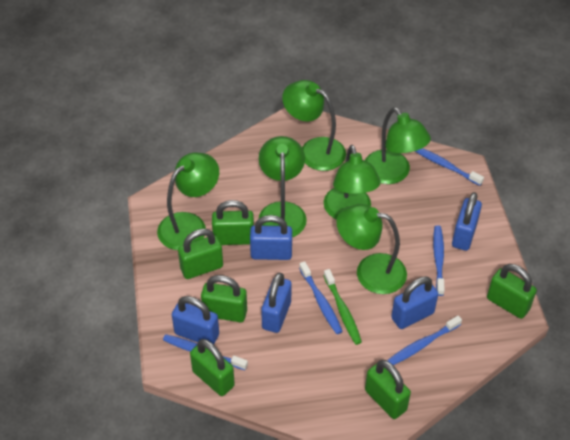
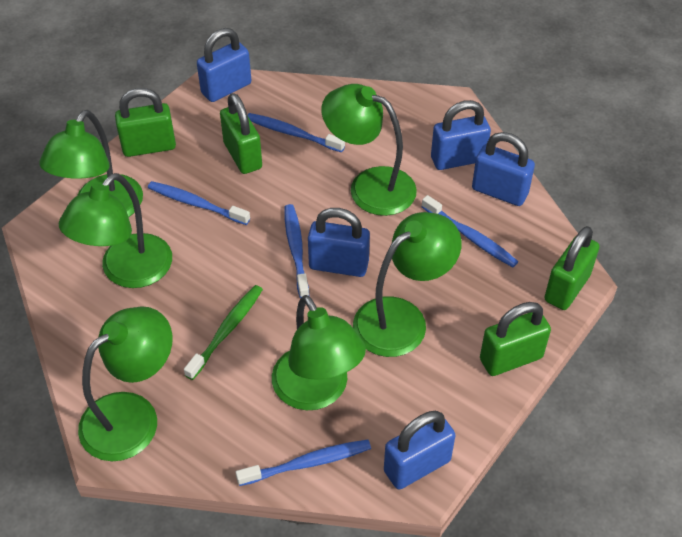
green padlock: [178,229,223,279] [190,339,235,396] [201,275,247,322] [212,200,254,245] [365,360,411,419] [487,264,537,319] = 6 -> [115,88,176,157] [220,93,262,174] [480,302,551,376] [544,226,599,310] = 4

